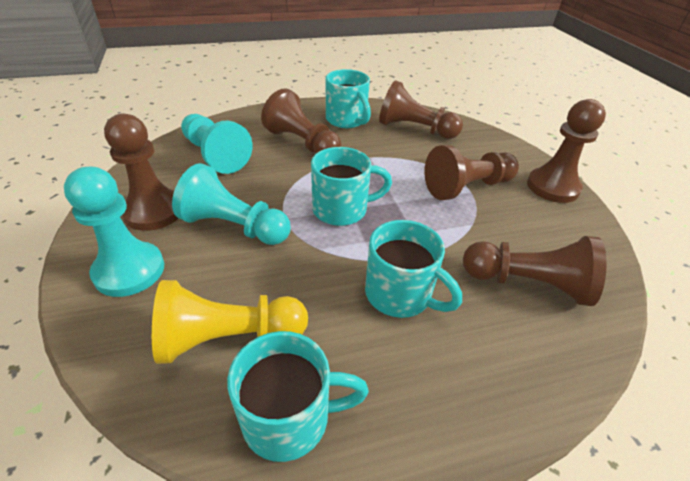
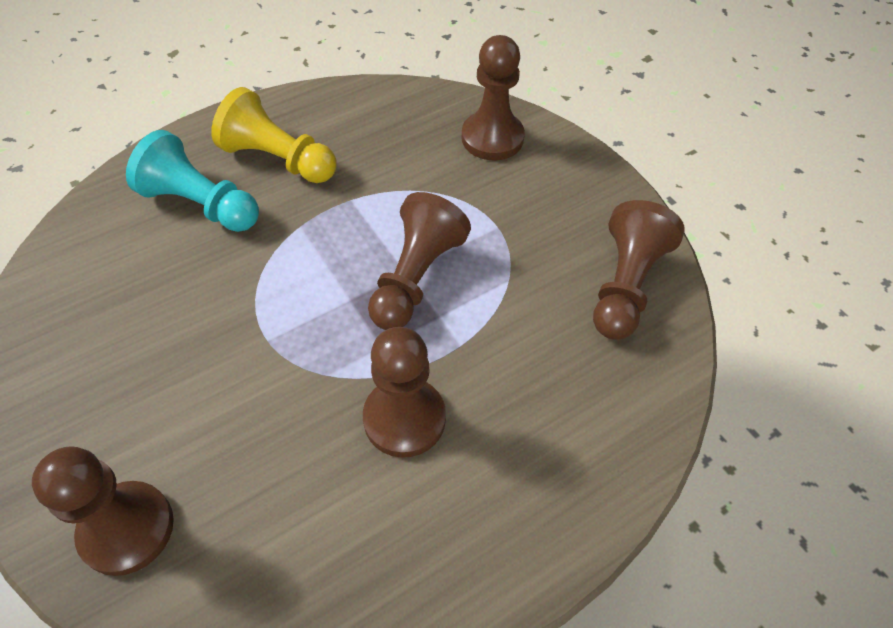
brown pawn: [104,113,178,231] [261,88,342,153] [379,80,463,139] [424,145,519,200] [463,236,607,306] [527,99,606,203] = 6 -> [32,446,174,576] [363,327,446,458] [368,192,471,330] [461,35,525,161] [593,200,685,340] = 5
turquoise mug: [227,331,369,462] [311,147,392,226] [326,69,371,128] [365,220,462,318] = 4 -> none = 0
turquoise pawn: [64,167,164,297] [172,163,291,245] [181,114,252,174] = 3 -> [126,130,259,232] = 1

